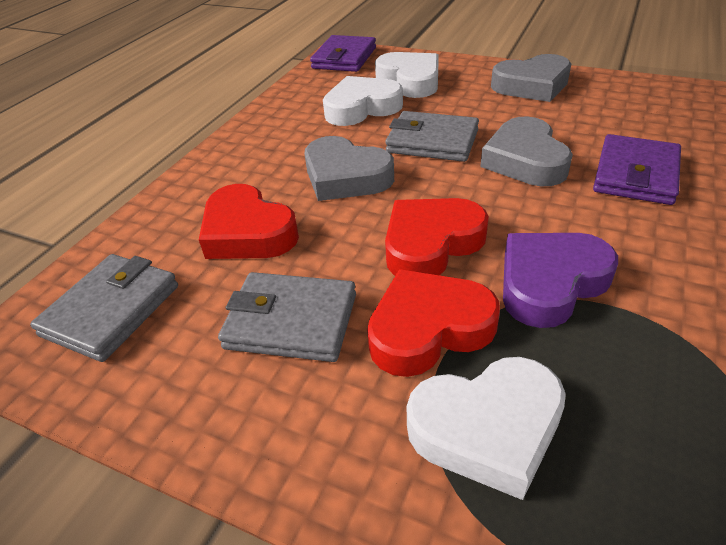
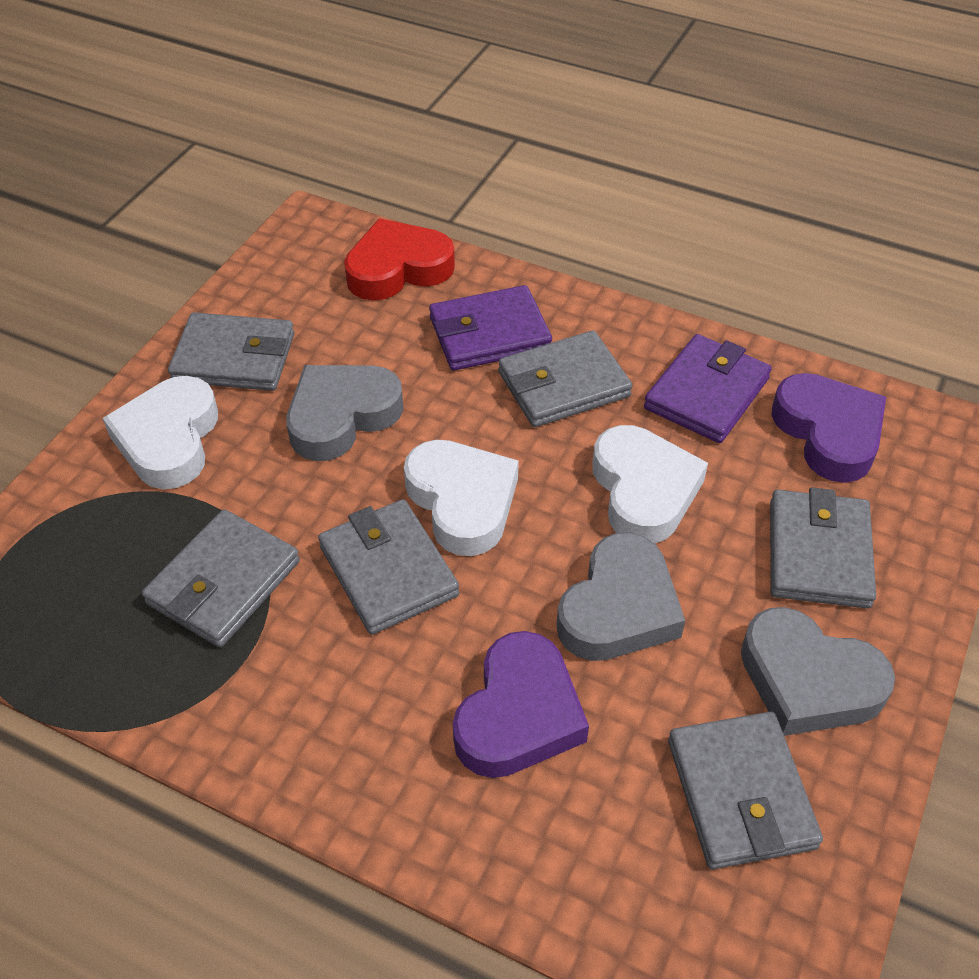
grey wallet: [30,254,178,362] [218,272,356,362] [385,111,479,162] = 3 -> [142,509,300,647] [168,312,294,391] [318,499,459,635] [498,330,632,427] [668,712,823,869] [770,487,876,609] = 6
purple heart: [503,233,618,328] = 1 -> [453,631,589,778] [772,373,886,483] = 2
red heart: [199,184,299,259] [367,269,500,377] [385,198,489,276] = 3 -> [344,218,455,301] = 1

